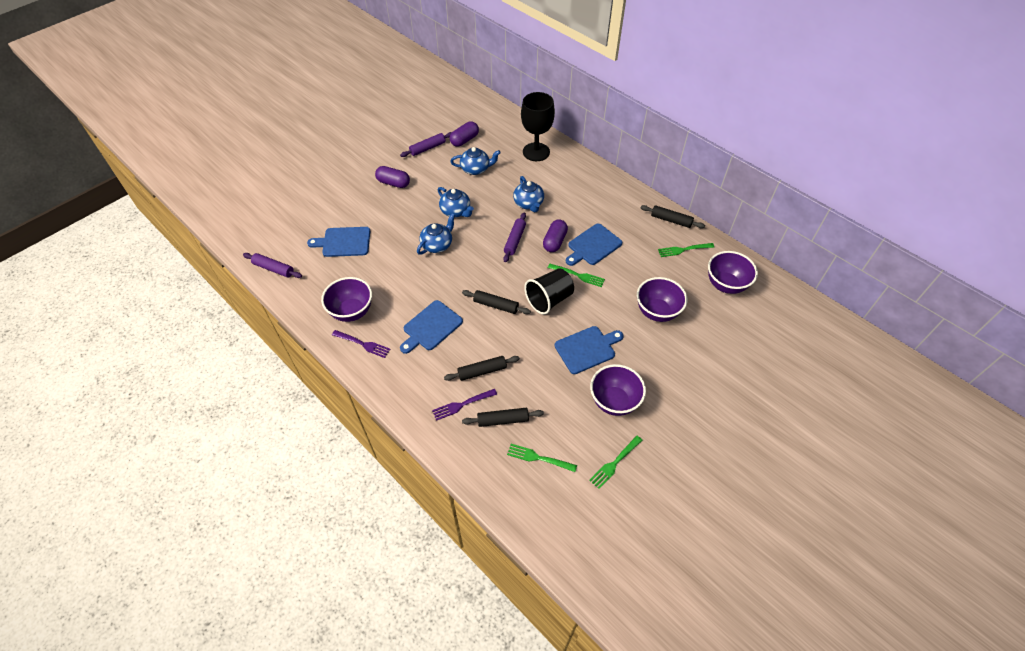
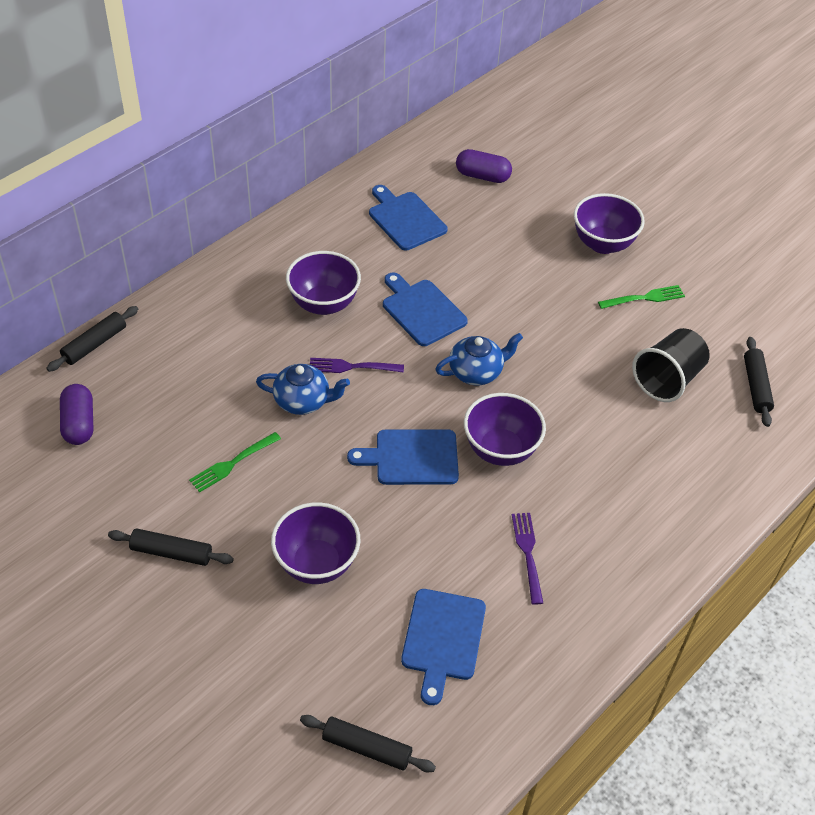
black goblet: [521,92,555,161] = 1 -> none = 0
blue teapot: [417,213,455,255] [438,187,474,217] [450,147,501,175] [513,176,544,213] = 4 -> [256,364,350,415] [435,333,523,385] = 2
green fork: [507,444,577,472] [548,264,605,287] [589,436,643,489] [658,243,714,257] = 4 -> [189,432,281,493] [598,285,685,309] = 2
purple capsule: [375,166,410,188] [450,121,479,147] [543,219,568,252] = 3 -> [60,384,93,445] [456,149,512,183] = 2
purple rolling pin: [243,253,302,278] [400,132,452,157] [503,213,526,262] = 3 -> none = 0

